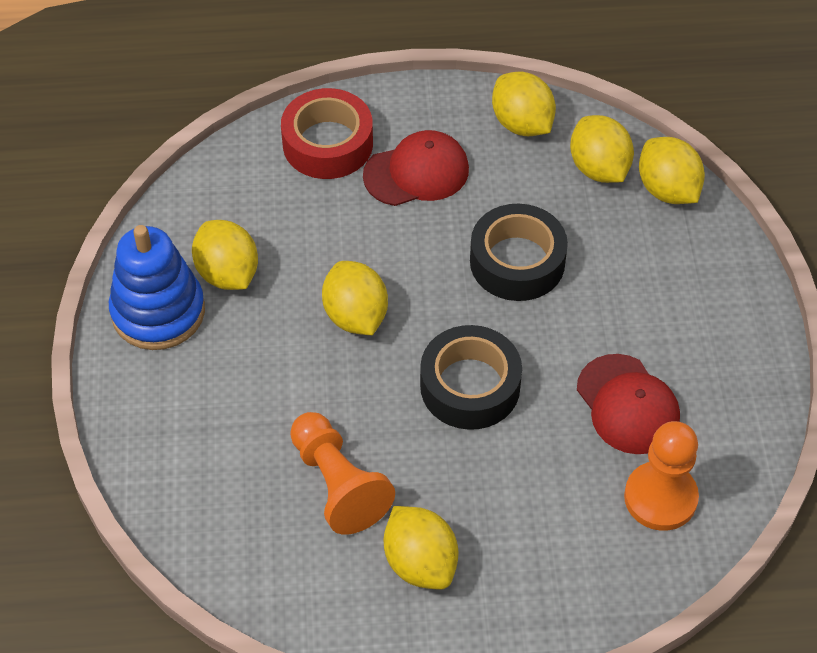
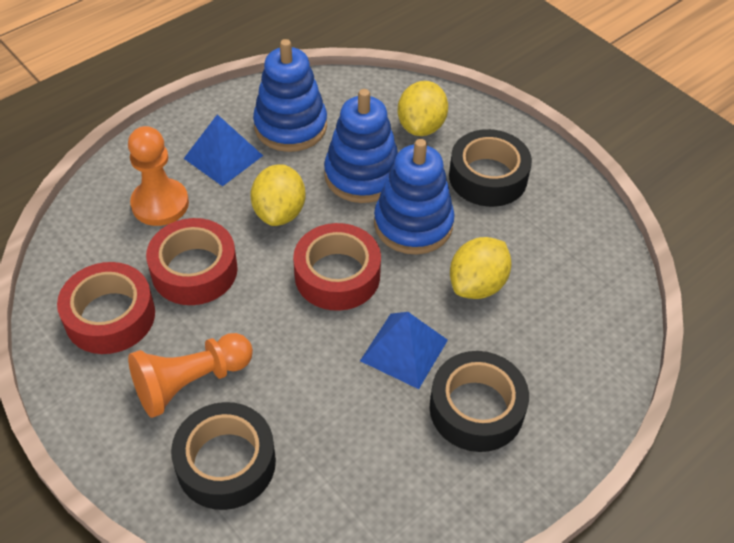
black tape: [420,325,522,430] [470,204,568,301] = 2 -> [171,402,276,510] [430,351,529,452] [449,129,532,207] = 3
blue pyramid: none = 0 -> [183,114,263,186] [360,312,448,389] = 2
blue stacking toy: [109,225,205,350] = 1 -> [253,39,327,152] [324,89,398,203] [374,139,455,255] = 3
red cap: [363,130,469,206] [577,354,680,454] = 2 -> none = 0
red tape: [281,88,373,179] = 1 -> [57,262,155,354] [146,218,238,305] [293,223,381,311] = 3
yellow lemon: [192,220,258,290] [322,261,388,335] [384,506,458,589] [492,72,556,136] [570,115,634,183] [639,137,705,204] = 6 -> [250,164,306,226] [398,81,448,136] [450,237,512,299] = 3

